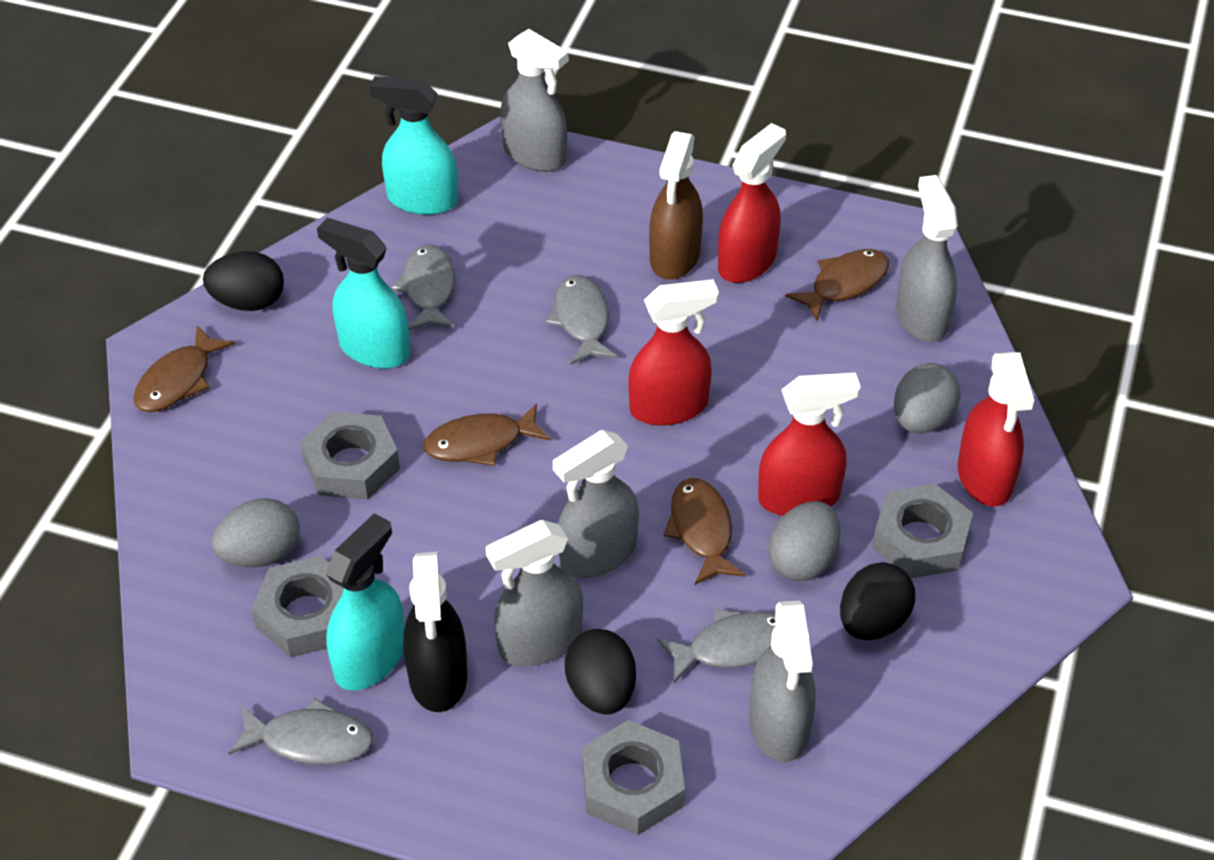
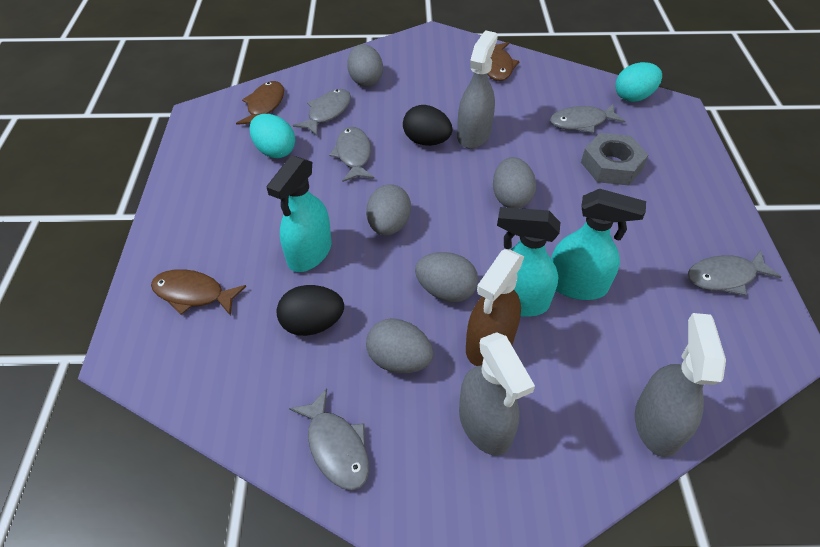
black egg: [203,251,284,311] [565,629,636,715] [840,562,915,640] = 3 -> [276,285,344,336] [403,105,452,146] = 2
black spray bottle: [403,552,467,712] = 1 -> none = 0
brown fish: [133,326,235,412] [424,404,551,466] [664,478,745,585] [785,249,889,321] = 4 -> [151,269,246,316] [236,81,284,125] [487,42,520,81] = 3
grey egg: [211,498,300,567] [768,501,840,581] [894,363,961,434] = 3 -> [347,44,383,87] [366,184,411,235] [366,318,433,373] [415,252,478,302] [493,157,536,208] = 5
grey fish: [229,698,374,765] [392,244,455,330] [546,275,618,364] [657,609,776,683] = 4 -> [289,388,369,490] [293,89,351,136] [329,127,374,182] [550,103,626,133] [688,250,782,296] = 5
grey nut: [251,556,343,658] [300,412,400,500] [582,720,685,835] [872,484,973,578] = 4 -> [581,133,648,186] = 1
grey spray bottle: [486,520,583,666] [500,29,569,172] [553,430,639,578] [749,601,815,762] [896,175,958,342] = 5 -> [457,30,498,149] [459,332,535,456] [635,313,726,457] = 3
red spray bottle: [628,279,719,426] [718,123,786,283] [758,373,861,516] [958,352,1034,507] = 4 -> none = 0
turquoise egg: none = 0 -> [249,114,295,158] [615,62,662,102] = 2

